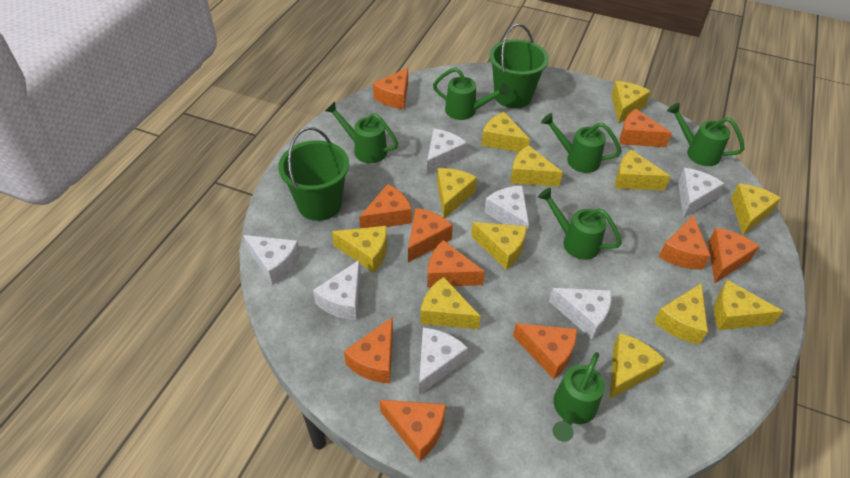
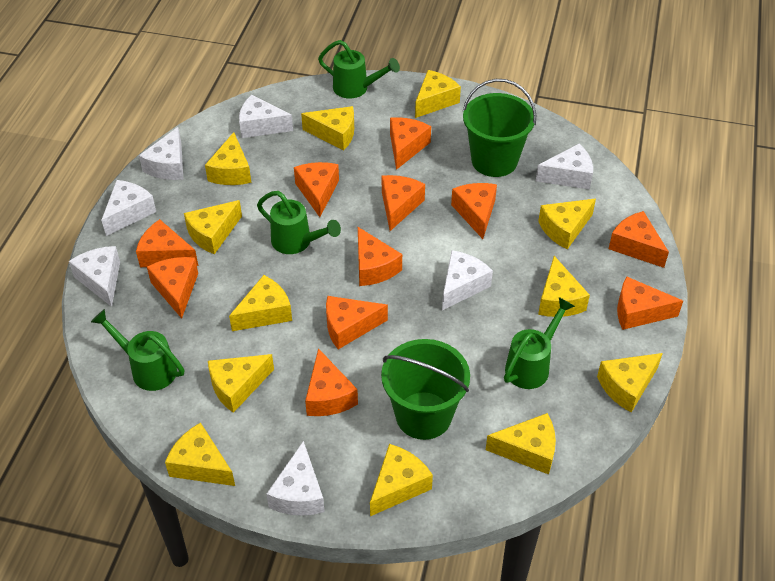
green watering can: [325,102,398,163] [433,67,509,120] [538,188,622,260] [541,113,622,173] [553,352,605,442] [667,103,745,166] = 6 -> [91,309,185,391] [257,191,341,254] [318,40,400,99] [504,297,575,389] = 4
orange cheese: [344,317,393,384] [359,184,412,228] [373,68,408,109] [380,400,446,461] [408,208,453,262] [427,240,485,287] [513,323,577,379] [620,109,672,147] [659,215,711,270] [708,228,760,283] = 10 -> [136,219,198,267] [147,257,198,318] [294,162,339,217] [305,348,358,416] [326,296,388,349] [358,227,402,286] [382,175,425,231] [390,117,431,170] [451,183,497,239] [609,211,669,268] [617,276,683,330] = 11

